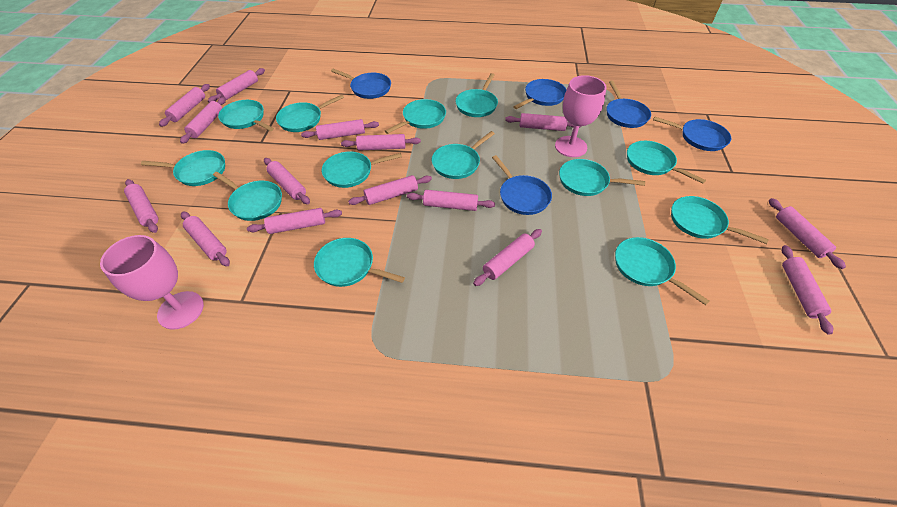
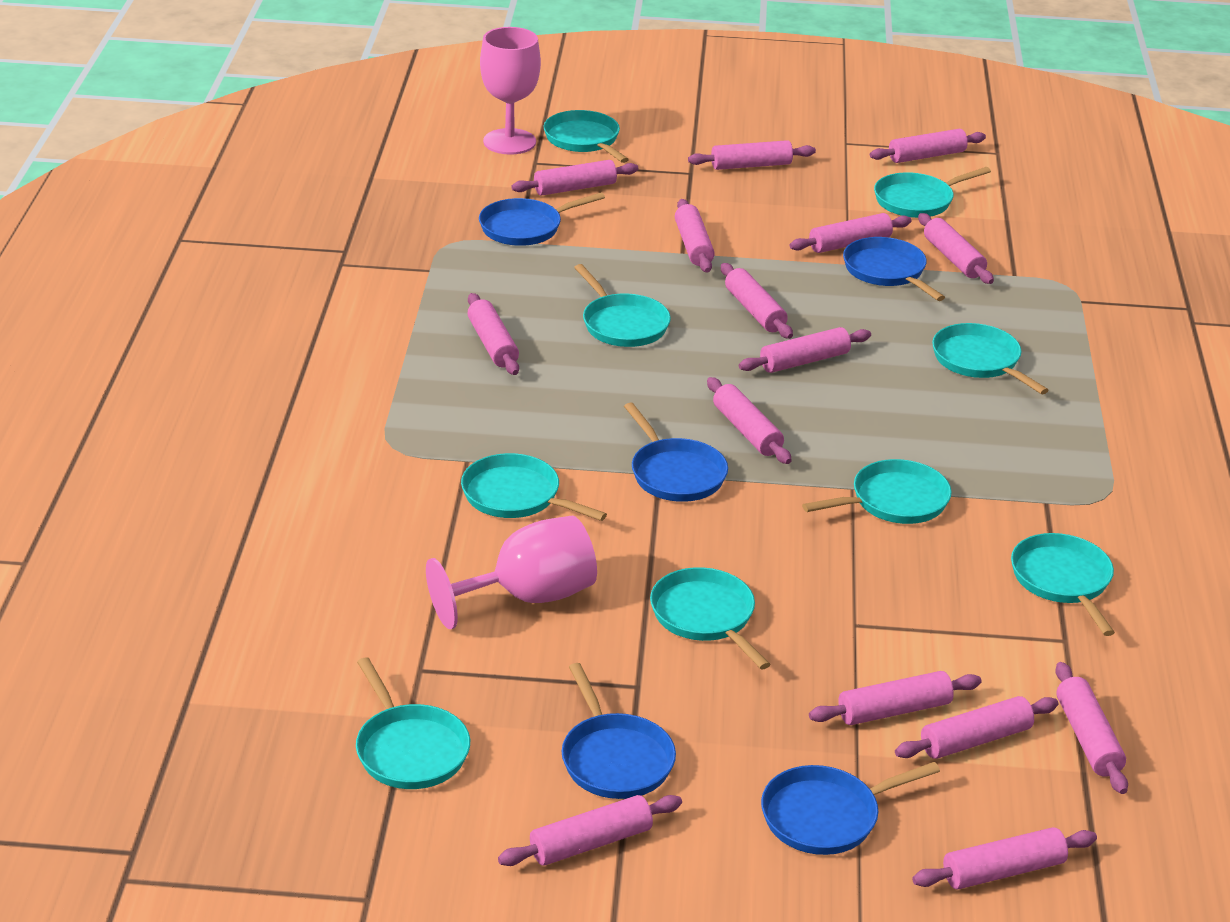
turquoise pan: [141,150,225,186] [213,172,282,221] [218,100,274,131] [276,95,344,132] [314,238,405,287] [322,152,402,188] [385,99,446,134] [432,131,495,179] [456,73,498,117] [559,159,645,196] [615,237,709,305] [627,141,706,184] [671,196,769,244] = 13 -> [356,657,470,789] [461,453,607,521] [544,110,629,163] [574,264,671,347] [650,567,771,669] [802,459,952,524] [874,167,991,218] [932,323,1049,394] [1011,533,1115,636] = 9

